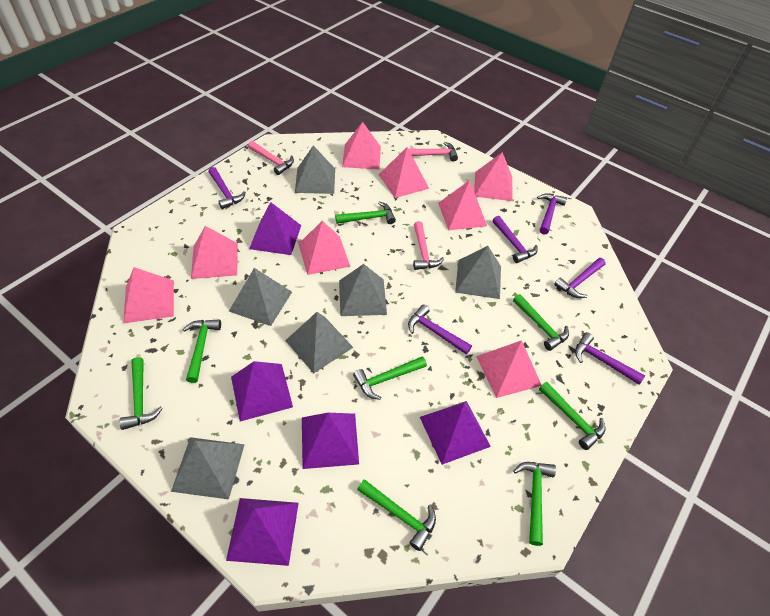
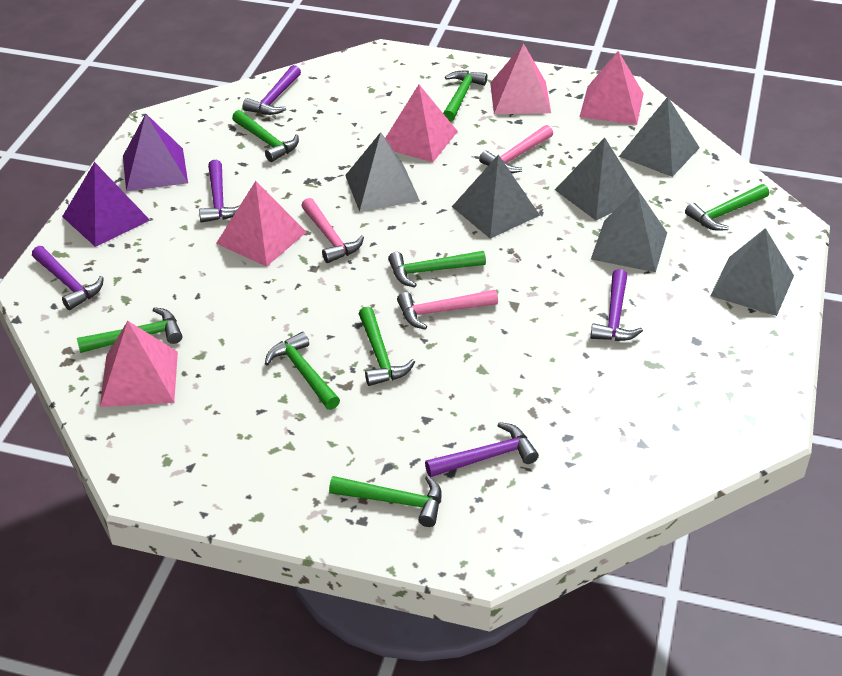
pink pyramid: [123,267,174,323] [191,226,238,279] [299,221,350,275] [342,122,381,170] [379,147,429,198] [438,180,487,230] [474,152,513,201] [476,340,542,398] = 8 -> [100,321,178,407] [216,181,306,267] [385,84,458,162] [490,43,551,114] [580,51,644,125] = 5
purple hammer: [208,167,246,209] [408,305,472,354] [492,216,538,263] [537,193,567,235] [554,258,606,298] [575,332,645,385] = 6 -> [32,246,104,310] [199,160,240,223] [243,65,301,115] [425,422,539,477] [590,269,643,341] = 5
purple pyramid: [226,498,299,566] [231,361,293,421] [249,202,301,255] [302,413,359,469] [420,401,491,465] = 5 -> [62,162,150,247] [123,114,188,191] = 2

